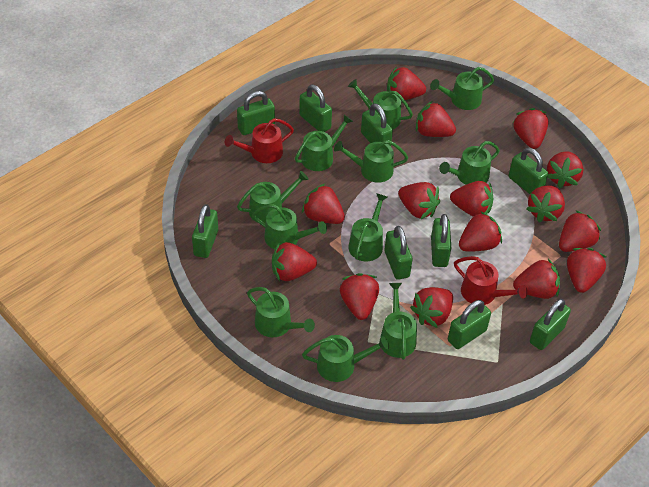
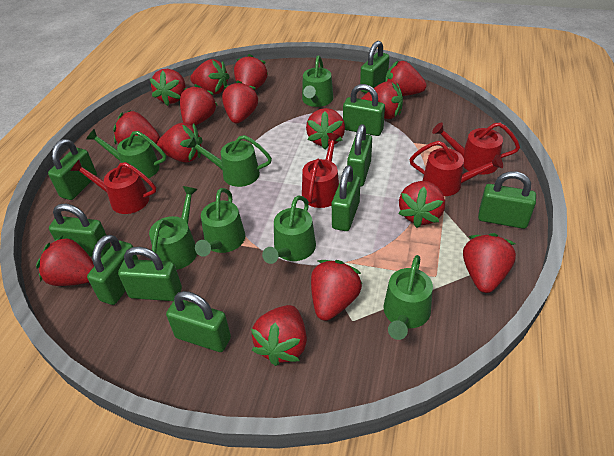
green padlock: [192,204,218,258] [237,91,275,135] [299,85,332,132] [361,103,393,146] [384,226,413,280] [431,214,451,267] [448,300,491,349] [508,148,548,194] [530,299,571,350] = 9 -> [48,139,97,200] [49,204,111,258] [87,234,138,305] [118,247,182,301] [166,291,231,352] [332,165,360,231] [343,84,385,136] [347,124,372,187] [360,41,389,93] [478,171,536,229] = 10
green watering can: [237,171,309,224] [247,287,315,337] [252,204,327,249] [295,115,353,171] [302,335,389,382] [334,140,408,183] [348,79,413,129] [349,193,387,261] [380,283,417,360] [430,67,494,110] [439,141,500,185] = 11 -> [86,129,166,180] [149,186,198,270] [186,135,272,187] [195,188,245,257] [262,196,316,264] [302,56,333,107] [383,255,433,340] = 7
red watering can: [225,118,294,163] [454,256,528,305] = 2 -> [71,160,156,214] [302,133,340,208] [410,141,503,196] [432,122,520,175] = 4

